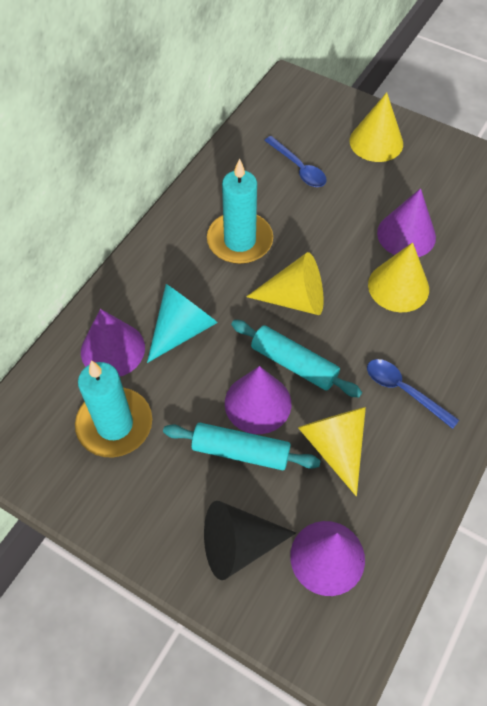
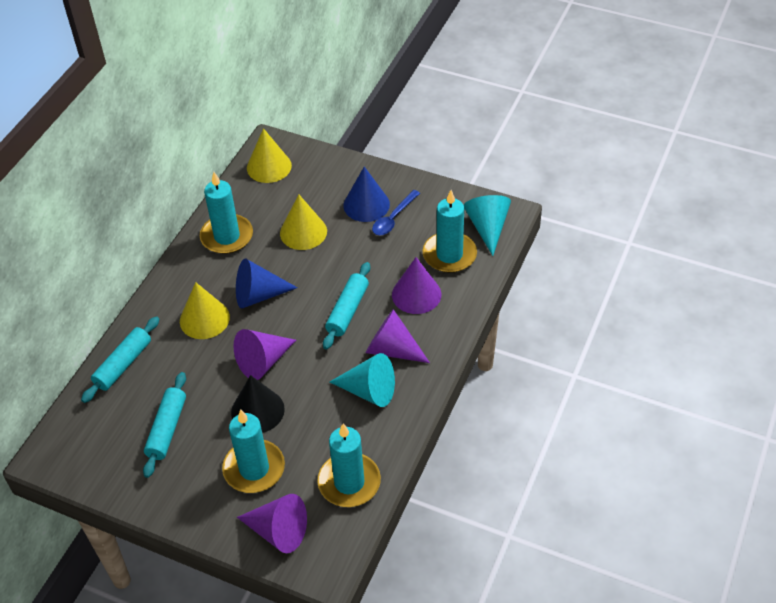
blue cone: none = 0 -> [236,258,298,308] [343,166,390,222] = 2
blue spoon: [264,136,327,187] [367,359,459,429] = 2 -> [372,190,420,235] = 1
turquoise candle: [75,360,152,458] [207,158,273,264] = 2 -> [200,172,253,254] [222,410,285,493] [317,423,381,507] [422,190,477,273] = 4
turquoise cone: [147,284,218,363] = 1 -> [330,353,395,407] [464,195,511,256] = 2
turquoise rolling pin: [163,423,321,470] [231,320,362,397] = 2 -> [81,316,159,403] [143,372,186,478] [323,262,370,349] = 3
yellow cone: [246,252,323,315] [298,407,366,496] [350,92,403,162] [368,243,429,312] = 4 -> [180,282,230,339] [247,128,292,183] [280,194,327,250] = 3

